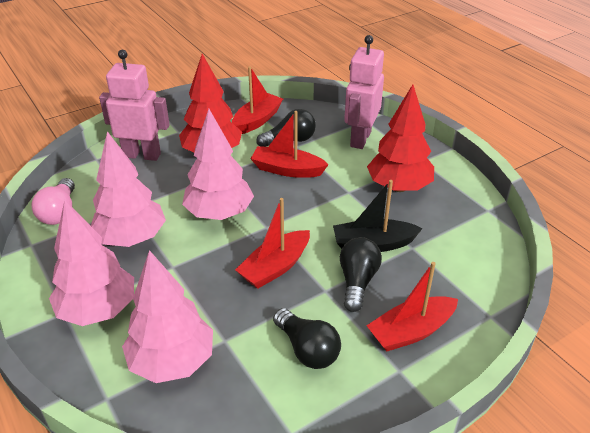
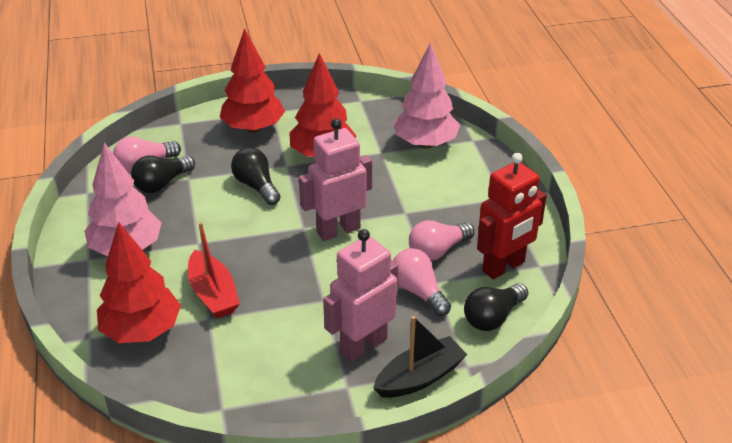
pink light bulb: [32,178,75,225] = 1 -> [113,136,181,173] [393,248,451,316] [409,220,475,261] = 3
pink tree: [49,200,134,326] [91,131,166,247] [122,250,213,383] [182,109,254,220] = 4 -> [84,143,162,256] [393,42,460,149] = 2
red boat: [232,66,283,134] [235,198,310,289] [251,111,329,178] [366,262,458,352] = 4 -> [188,222,240,318] = 1
red robot: none = 0 -> [477,153,547,279] = 1
red tree: [179,54,242,152] [367,85,434,192] = 2 -> [97,222,181,343] [220,28,285,133] [289,53,356,157] = 3

